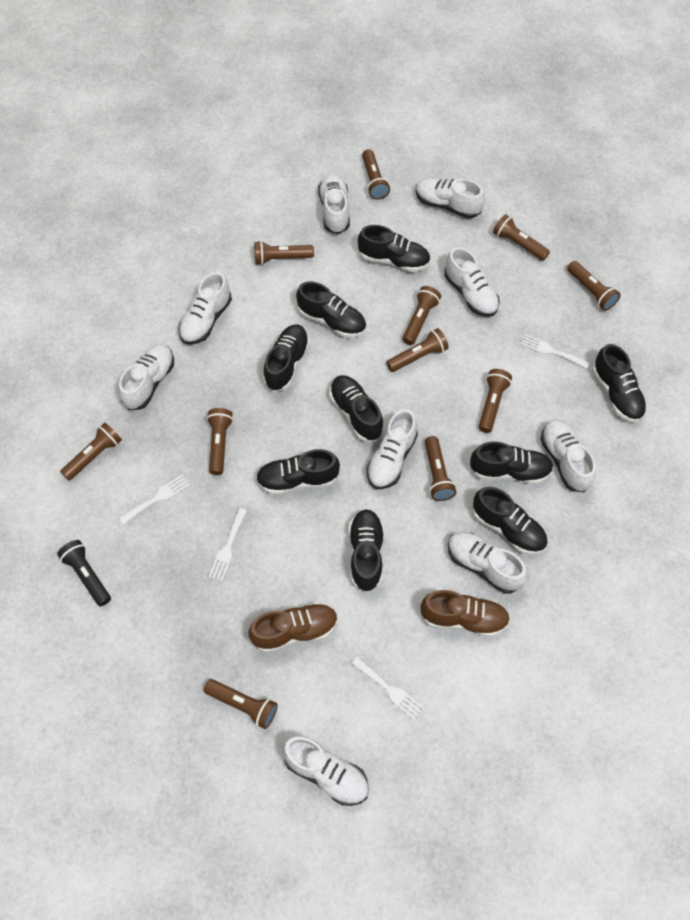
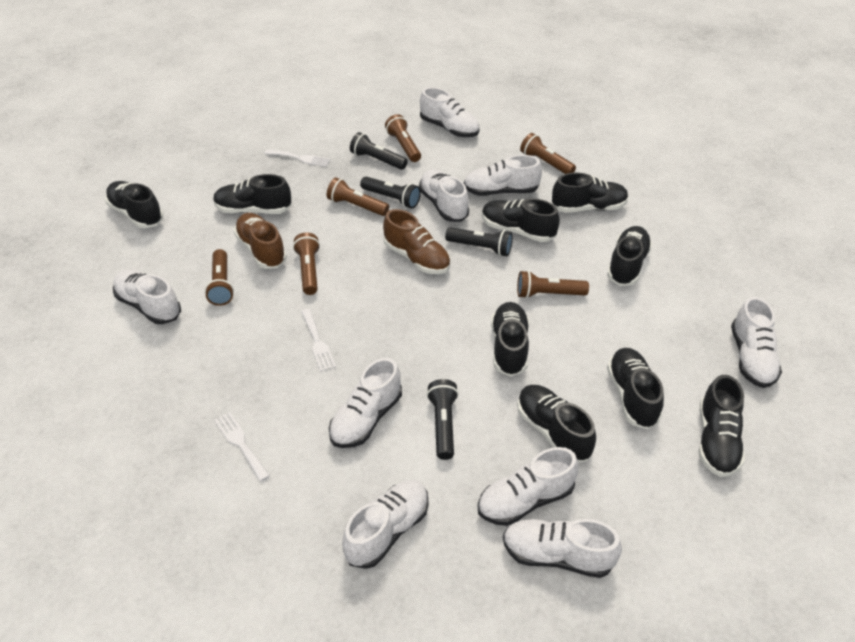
black flashlight: [57,540,111,606] = 1 -> [350,132,408,170] [360,176,421,209] [427,379,459,460] [445,227,513,256] = 4
brown flashlight: [60,423,122,481] [204,679,278,729] [207,408,233,475] [254,241,314,265] [362,149,390,200] [386,328,449,372] [402,286,441,345] [425,436,456,501] [479,369,512,433] [493,214,550,261] [567,261,620,311] = 11 -> [205,249,234,306] [293,232,320,295] [327,177,389,216] [385,114,421,162] [517,271,589,299] [520,133,576,174] = 6
white fork: [119,475,190,524] [208,508,247,581] [351,656,424,720] [520,334,590,369] = 4 -> [214,412,270,481] [264,149,331,167] [301,309,336,371] = 3

